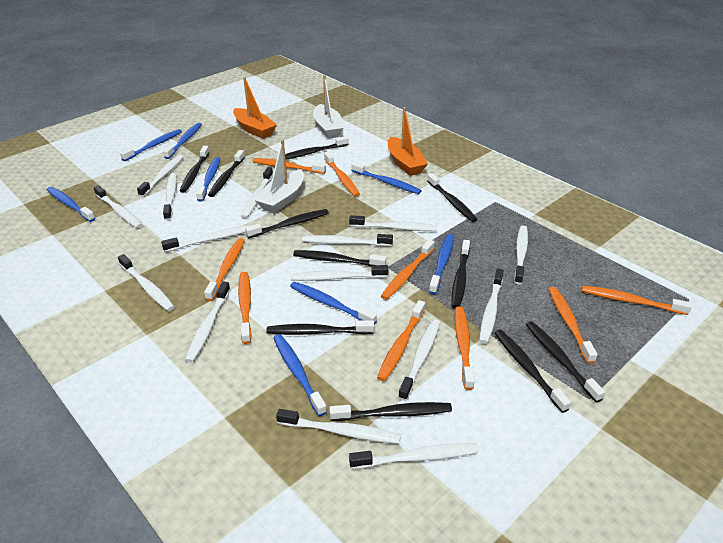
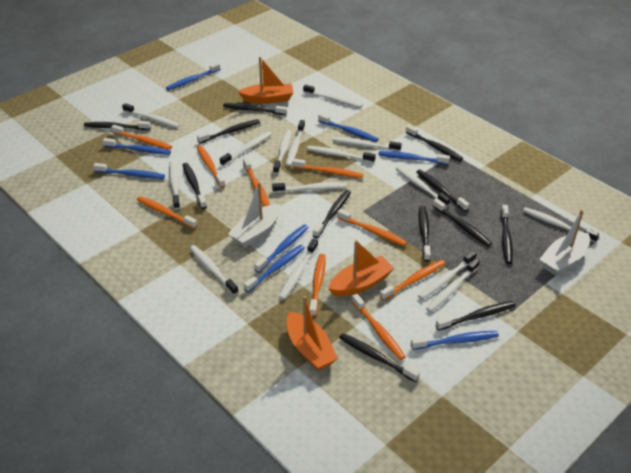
black toothbrush: [180,146,210,193] [208,150,245,197] [245,209,329,238] [266,320,374,335] [285,136,349,160] [293,250,386,266] [330,402,452,421] [427,173,477,222] [452,240,470,308] [495,330,571,413] [526,321,605,402] = 11 -> [84,121,151,130] [183,163,207,209] [197,119,260,144] [223,103,287,115] [313,190,351,238] [339,333,420,382] [406,125,463,161] [416,169,470,212] [419,206,431,261] [432,198,492,247] [436,301,515,331] [501,205,513,264] = 12
orange boat: [233,77,277,139] [388,107,428,176] = 2 -> [238,57,293,104] [287,296,338,371] [328,240,394,297] = 3

